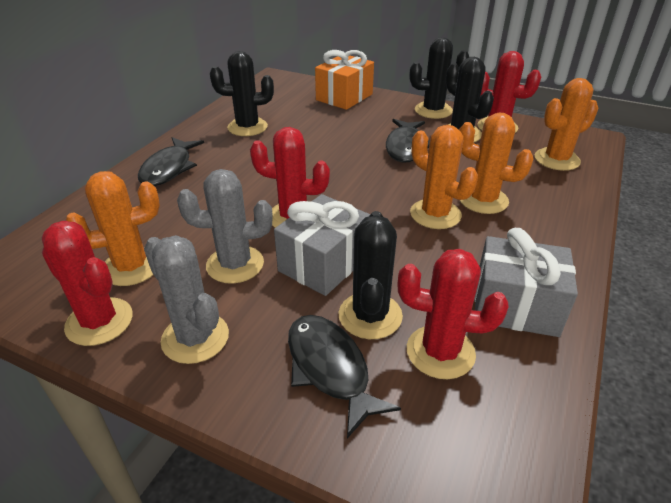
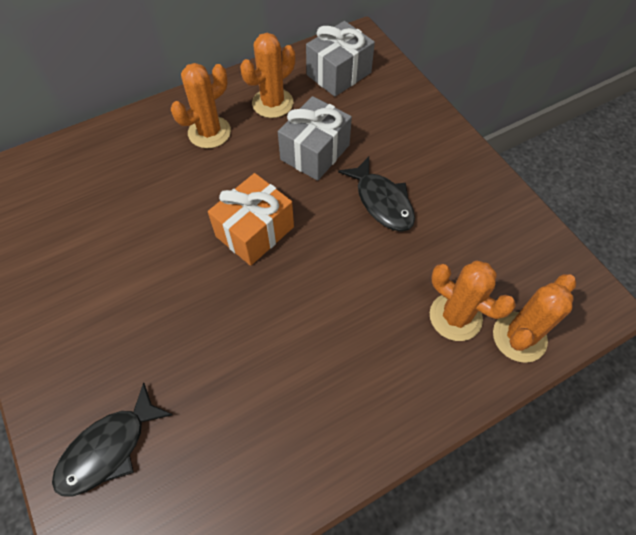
black cactus: [210,51,274,136] [339,211,403,339] [410,37,469,119] [446,57,494,142] = 4 -> none = 0
black fish: [138,137,204,186] [288,315,401,438] [386,119,430,163] = 3 -> [52,382,173,497] [338,157,415,232] = 2
grey cactus: [144,235,229,364] [177,169,273,284] = 2 -> none = 0
red cactus: [42,221,133,346] [250,127,330,228] [398,249,508,379] [477,51,541,133] = 4 -> none = 0

